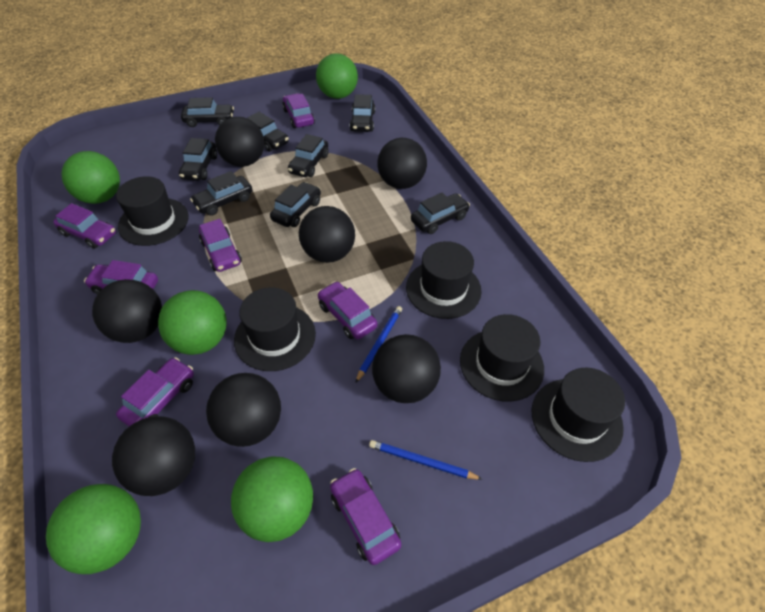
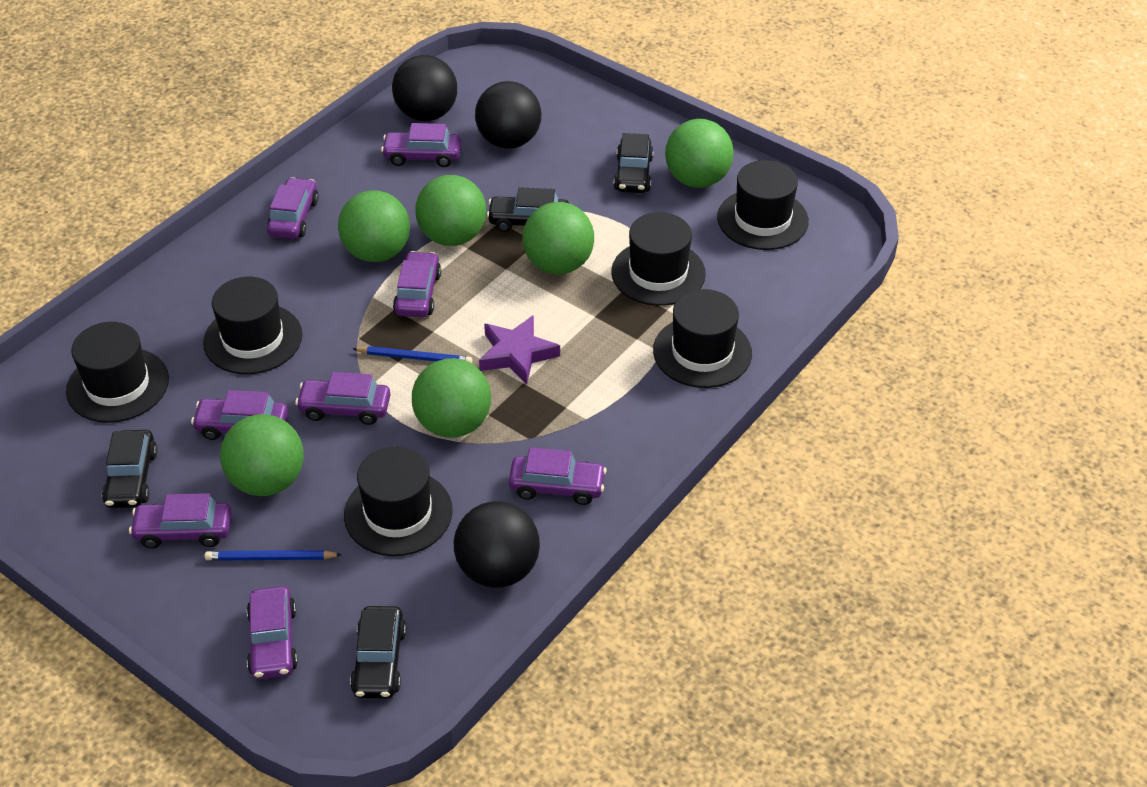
black ball: [92,279,162,343] [112,416,195,496] [206,373,281,447] [215,117,264,167] [299,206,355,263] [372,334,441,403] [378,138,427,189] = 7 -> [392,55,457,121] [454,501,540,588] [475,81,541,149] = 3
black car: [179,138,217,181] [181,97,234,127] [190,171,252,216] [247,112,289,152] [270,182,321,227] [288,134,329,177] [350,94,375,132] [411,193,470,234] = 8 -> [102,430,158,508] [350,606,406,699] [487,187,569,232] [614,133,654,193] = 4
black hat: [116,176,189,246] [234,287,316,371] [406,241,482,319] [460,314,544,402] [532,368,625,462] = 5 -> [66,322,169,423] [203,277,302,374] [344,446,453,556] [611,212,706,306] [653,289,752,388] [717,160,809,250] = 6
green ball: [46,484,141,574] [62,151,120,204] [158,290,227,355] [231,456,313,542] [316,53,358,99] = 5 -> [220,414,304,496] [338,190,410,262] [412,358,491,438] [415,175,486,246] [522,202,594,274] [665,119,733,188] = 6
purple car: [53,203,116,249] [84,260,158,294] [116,357,194,426] [199,219,242,272] [282,93,315,128] [317,281,378,339] [330,468,401,565] = 7 -> [129,493,232,549] [191,390,288,440] [247,586,298,679] [267,177,319,239] [295,372,390,425] [381,123,461,167] [393,251,441,317] [509,447,607,505] = 8
purple star: none = 0 -> [479,315,560,384] = 1

